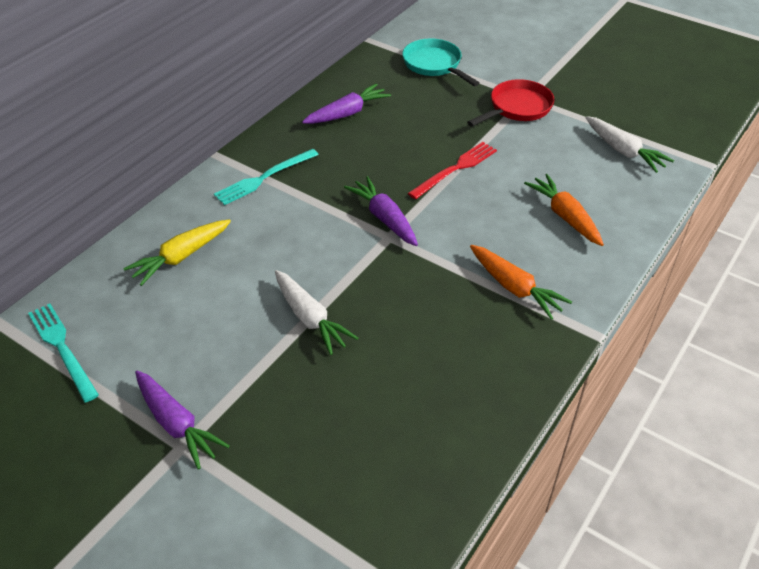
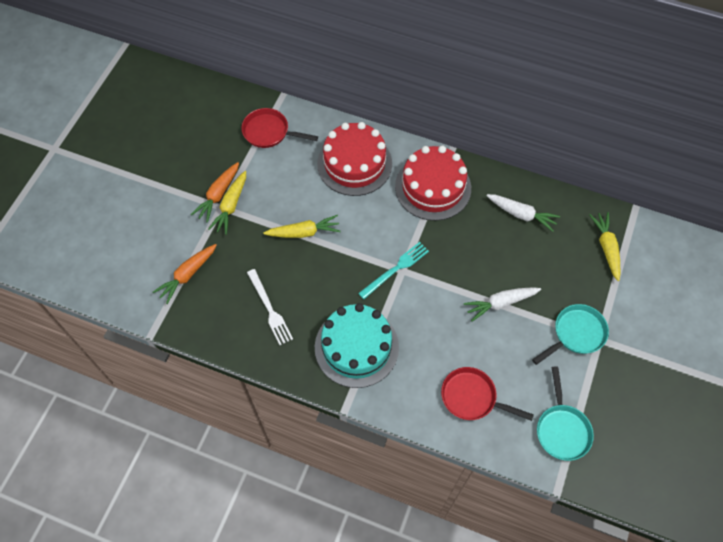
purple carrot: [135,371,230,470] [302,83,391,124] [344,176,418,246] = 3 -> none = 0
red cake: none = 0 -> [317,122,392,196] [395,146,471,221] = 2
red fork: [408,142,497,199] = 1 -> none = 0
red pan: [467,79,554,127] = 1 -> [241,108,318,148] [441,367,534,421] = 2
turquoise cake: none = 0 -> [315,303,399,388] = 1
turquoise fork: [28,304,99,402] [214,149,319,205] = 2 -> [358,242,429,299] = 1
turquoise pan: [402,39,479,86] = 1 -> [532,304,609,365] [537,366,594,461] = 2
white fork: none = 0 -> [247,269,293,345] = 1
yellow carrot: [123,219,231,286] = 1 -> [208,171,246,235] [264,215,341,238] [589,212,620,281] = 3

